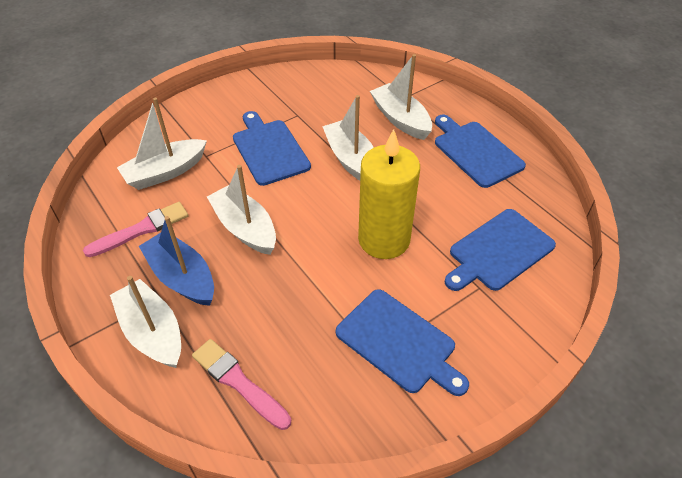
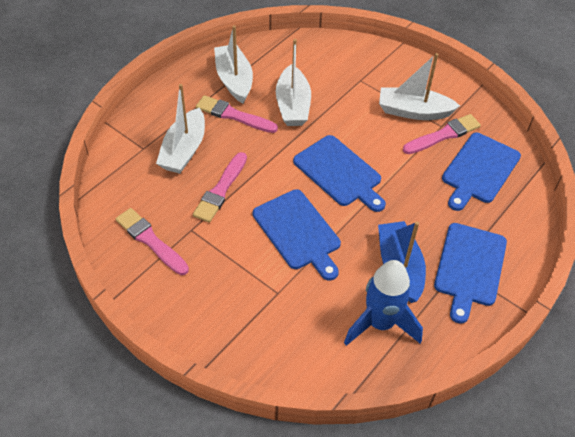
blue rocket: none = 0 -> [344,260,423,346] = 1
pink brush: [83,202,188,257] [192,339,291,430] = 2 -> [116,208,189,275] [193,152,247,223] [196,95,278,133] [403,114,481,154] = 4
white boat: [110,276,181,368] [117,98,207,190] [207,165,276,255] [322,95,374,181] [370,54,432,140] = 5 -> [156,84,205,174] [214,25,253,103] [276,39,311,126] [379,53,460,120] = 4
yellow candle: [358,129,420,259] = 1 -> none = 0

